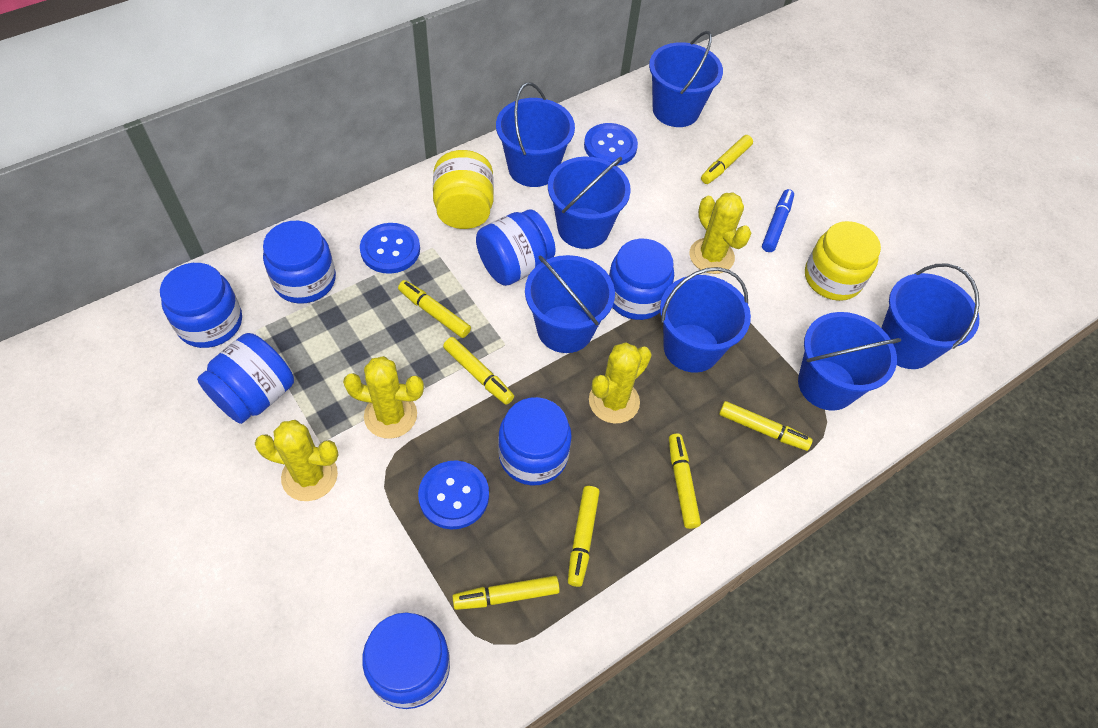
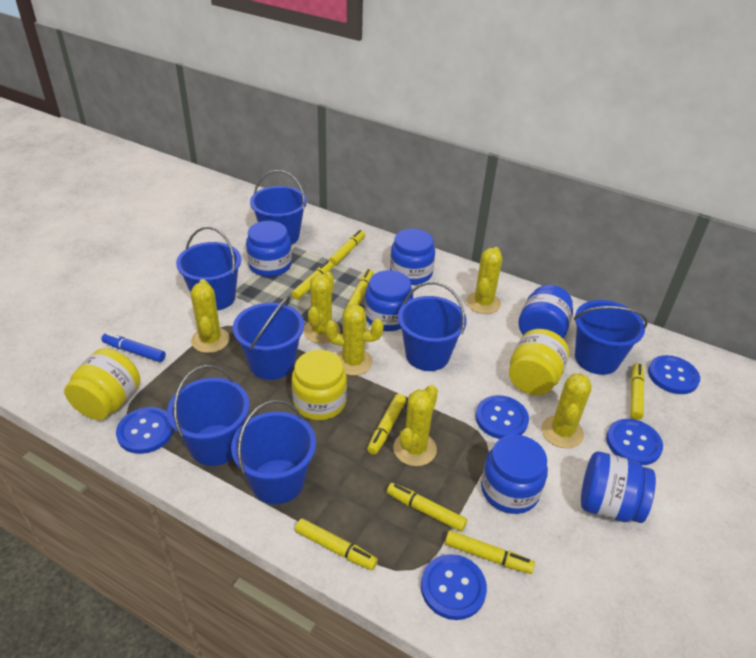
blue button: [360,223,420,274] [418,460,489,529] [584,123,638,166] = 3 -> [116,407,174,454] [421,554,487,620] [476,395,529,439] [606,419,663,465] [648,355,700,394] = 5
blue jar: [160,263,242,348] [197,333,294,424] [263,221,336,304] [362,612,450,709] [476,209,556,286] [498,397,572,486] [609,239,674,320] = 7 -> [246,221,292,277] [365,270,413,331] [390,229,435,285] [481,435,548,514] [519,285,573,339] [581,452,656,523] = 6
yellow cactus: [255,420,338,501] [343,356,424,439] [589,342,652,424] [689,192,751,274] = 4 -> [190,279,230,353] [303,272,340,343] [325,304,384,376] [393,385,438,466] [466,247,502,314] [541,373,592,448] = 6
yellow jar: [433,150,494,229] [805,221,881,301] = 2 -> [64,348,140,420] [292,350,347,420] [509,329,569,395] = 3
yellow marker: [398,280,471,338] [443,337,514,405] [452,576,560,610] [568,486,600,587] [669,434,701,529] [701,135,753,184] [719,401,813,451] = 7 -> [291,261,333,300] [295,519,378,570] [329,230,365,266] [346,269,374,308] [367,394,406,455] [387,483,467,532] [445,531,535,574] [630,363,645,420] = 8

